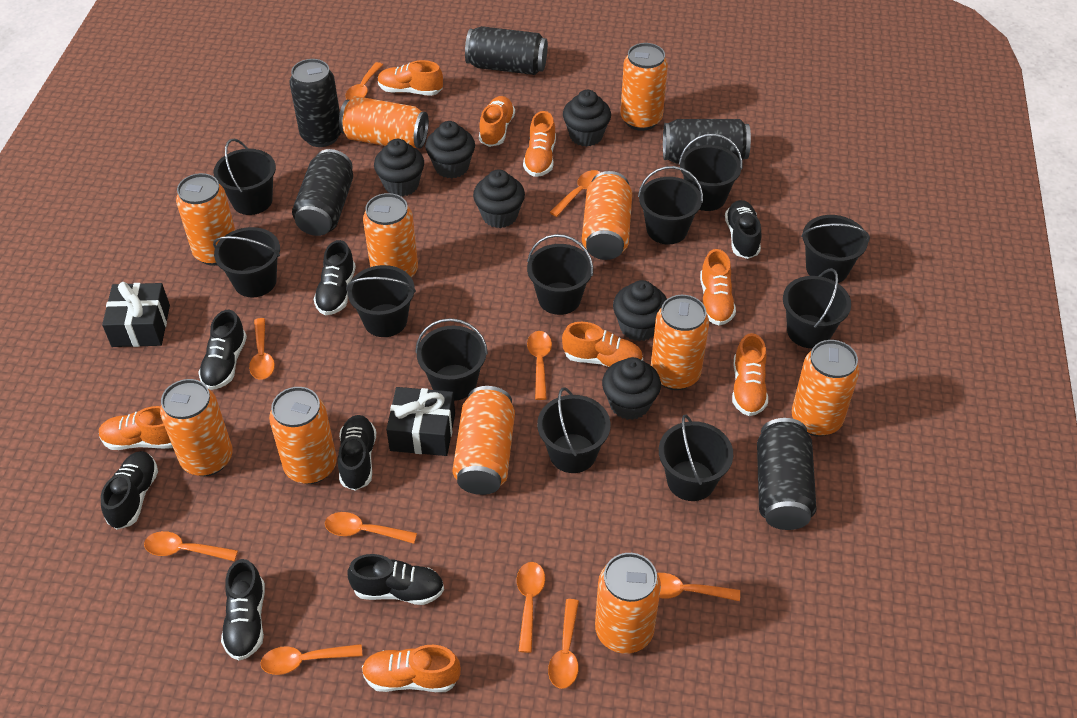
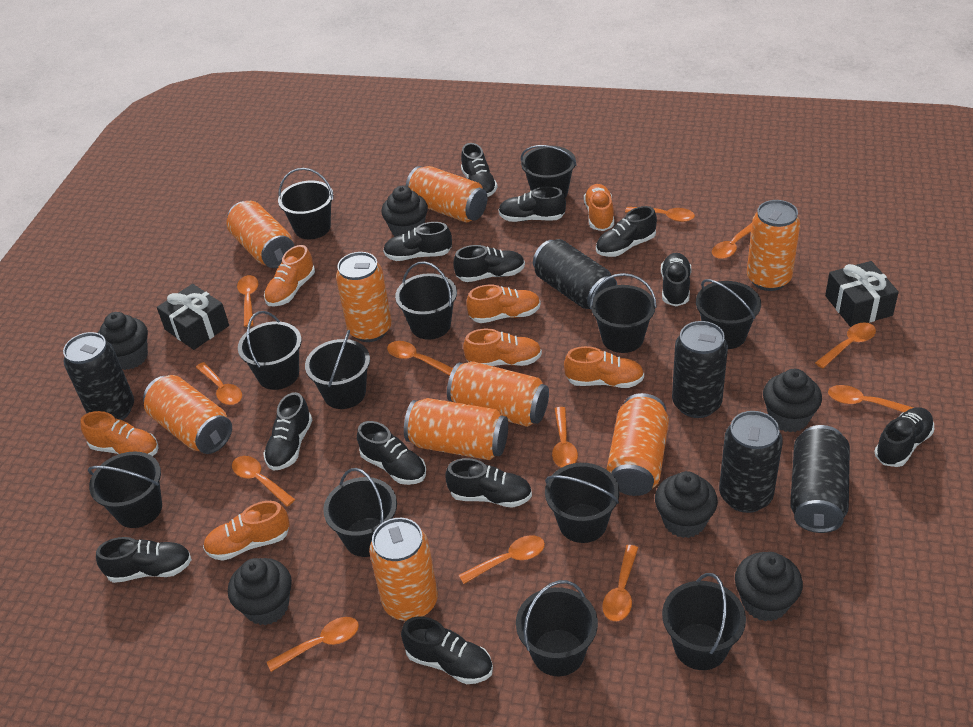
black bucket: [213,227,280,297] [214,138,276,215] [346,265,416,337] [415,318,488,401] [527,234,593,315] [537,388,611,473] [638,166,703,244] [659,415,733,501] [679,134,742,211] [783,268,851,348] [801,215,870,283] = 11 -> [88,451,162,528] [238,311,302,390] [278,168,334,239] [305,330,370,409] [323,468,397,557] [395,261,457,340] [516,580,598,676] [521,145,577,198] [545,463,619,543] [590,273,657,353] [662,573,746,670] [696,279,761,349] = 12
black shoe: [101,451,158,530] [198,310,247,390] [221,559,265,661] [314,240,356,315] [338,415,376,491] [347,554,444,605] [725,200,762,259] = 7 -> [96,537,192,583] [263,392,312,471] [357,421,426,485] [383,222,452,261] [401,616,493,684] [445,458,532,508] [453,245,525,282] [461,143,498,197] [498,186,566,222] [596,206,657,257] [661,253,691,306] [874,407,934,467] = 12
orange can: [160,379,233,476] [176,173,235,266] [269,387,337,484] [339,96,429,149] [363,193,418,278] [452,386,515,495] [582,171,632,260] [595,553,661,654] [621,43,668,131] [651,295,709,390] [792,340,860,436] = 11 -> [143,375,232,454] [226,201,294,268] [336,252,392,342] [369,518,438,621] [404,398,508,460] [406,166,488,222] [447,361,549,427] [606,393,669,496] [747,200,800,291] = 9
orange shoe: [99,406,173,450] [362,645,461,692] [378,60,443,96] [479,96,515,147] [523,111,556,177] [562,322,643,367] [700,249,736,325] [732,333,768,416] = 8 -> [81,411,159,456] [203,501,290,561] [264,245,315,307] [463,329,542,366] [466,284,541,323] [564,346,644,388] [584,184,614,231] = 7
orange spoon: [144,531,238,561] [249,318,275,380] [260,644,362,675] [325,512,417,544] [345,62,383,100] [517,562,545,653] [527,331,552,400] [548,599,579,689] [550,170,601,217] [658,573,740,601] = 10 -> [196,362,242,405] [232,456,295,507] [237,275,258,327] [267,617,359,672] [387,341,453,376] [459,535,545,584] [552,407,578,468] [602,545,638,621] [625,207,695,222] [712,223,752,259] [815,322,876,368] [828,385,914,412] = 12

